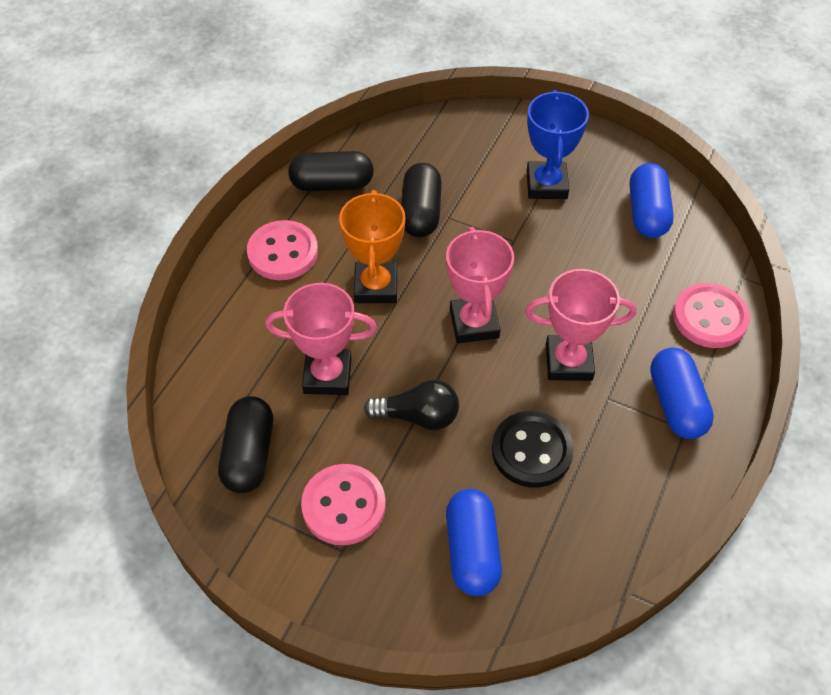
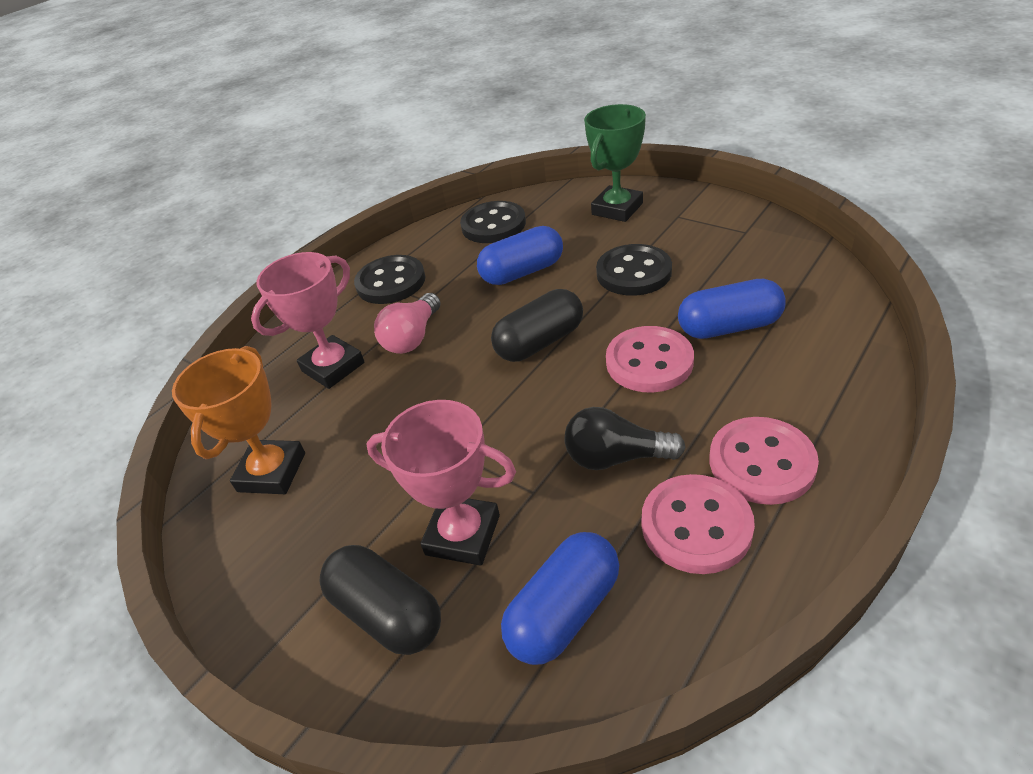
black button: [492,411,574,488] = 1 -> [354,255,425,304] [460,201,526,243] [596,244,672,296] = 3
black capsule: [218,396,273,493] [288,151,374,192] [401,163,442,238] = 3 -> [319,545,441,655] [491,289,583,362] = 2
blue trophy: [527,90,589,199] = 1 -> none = 0
green trophy: none = 0 -> [584,104,646,222] = 1
pink light bulb: none = 0 -> [374,293,441,354] = 1
pink trophy: [265,283,377,395] [446,227,514,343] [525,269,636,381] = 3 -> [251,252,364,389] [366,400,516,566] = 2

